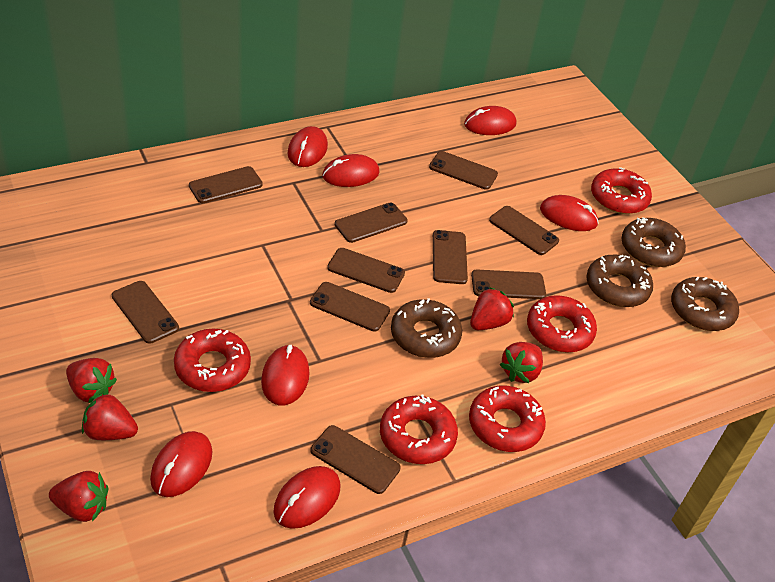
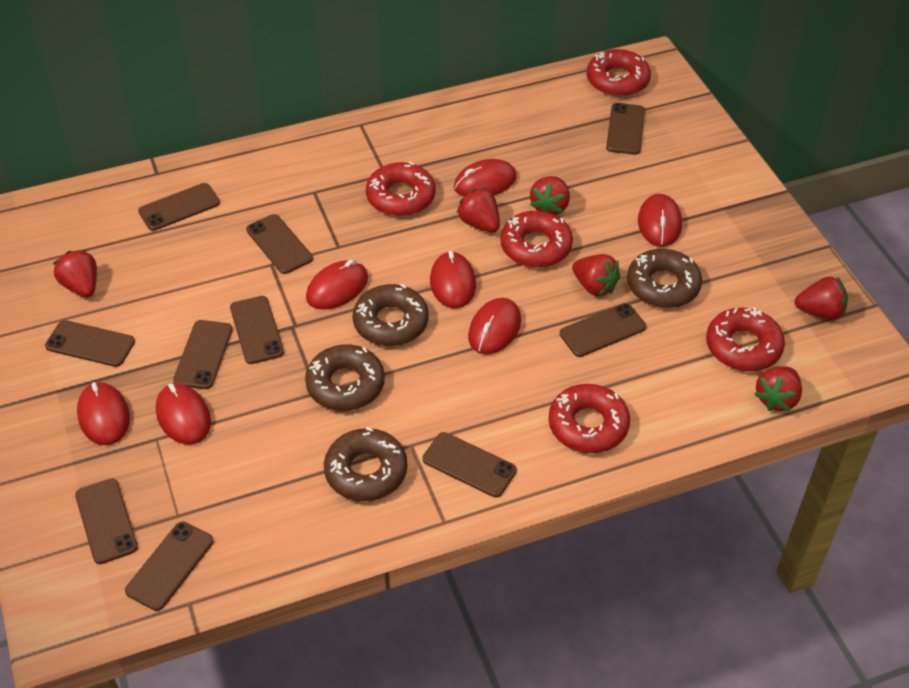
red strawberry: [49,471,108,522] [66,358,117,403] [82,393,138,440] [470,287,514,330] [499,342,543,383] = 5 -> [53,250,97,297] [457,187,500,232] [530,176,570,215] [572,254,621,296] [755,366,802,411] [795,277,848,320] = 6

